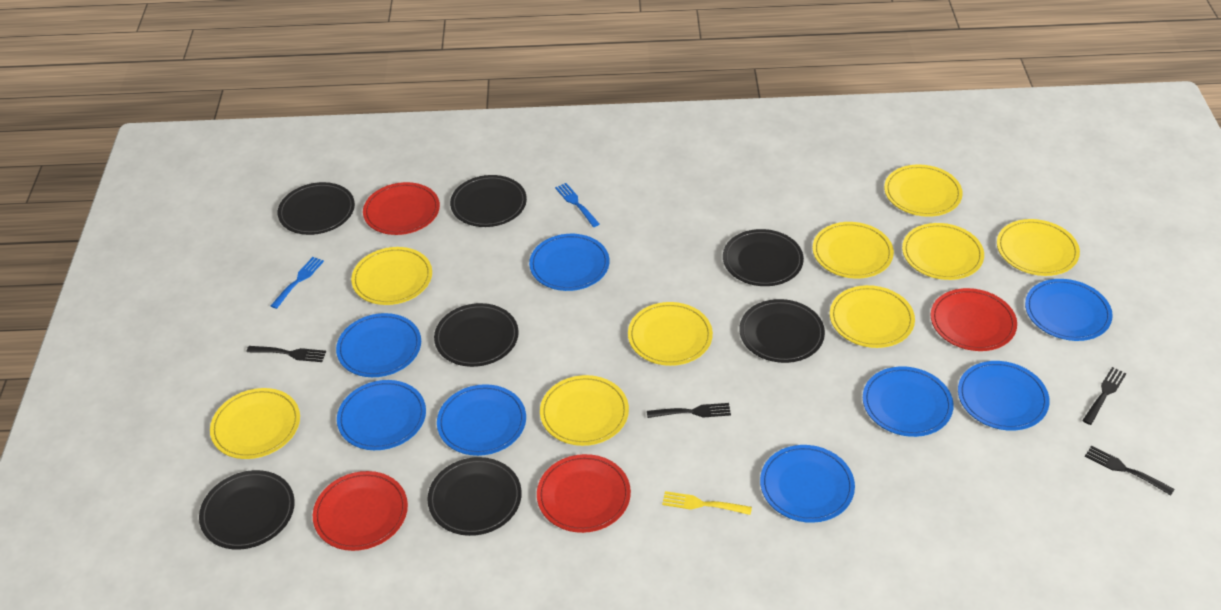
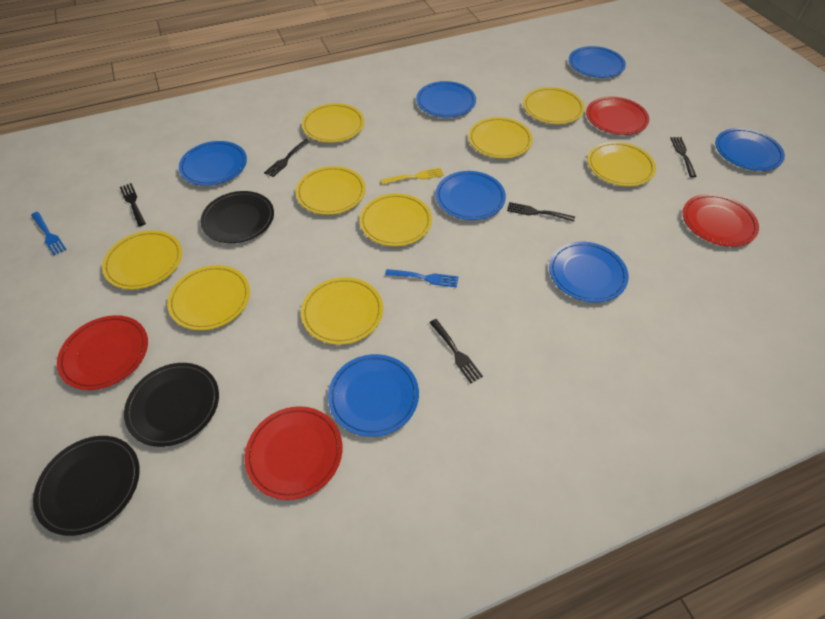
black fork: [246,346,326,362] [647,403,731,418] [1082,367,1127,425] [1085,445,1174,495] = 4 -> [120,183,146,226] [264,139,310,177] [429,319,483,384] [507,202,575,222] [670,137,697,178] = 5
black plate: [199,470,295,550] [278,182,355,235] [427,457,522,536] [434,303,519,367] [450,175,527,227] [723,229,804,286] [739,299,825,363] = 7 -> [33,436,140,536] [124,363,219,447] [200,191,274,243] = 3
blue plate: [336,313,421,377] [337,380,426,450] [437,384,526,456] [529,234,610,291] [760,445,855,523] [863,366,954,437] [958,361,1050,431] [1025,279,1113,341] = 8 -> [179,141,247,186] [328,354,419,437] [416,81,476,118] [436,171,506,220] [549,242,629,302] [569,46,626,78] [715,128,785,171] = 7

